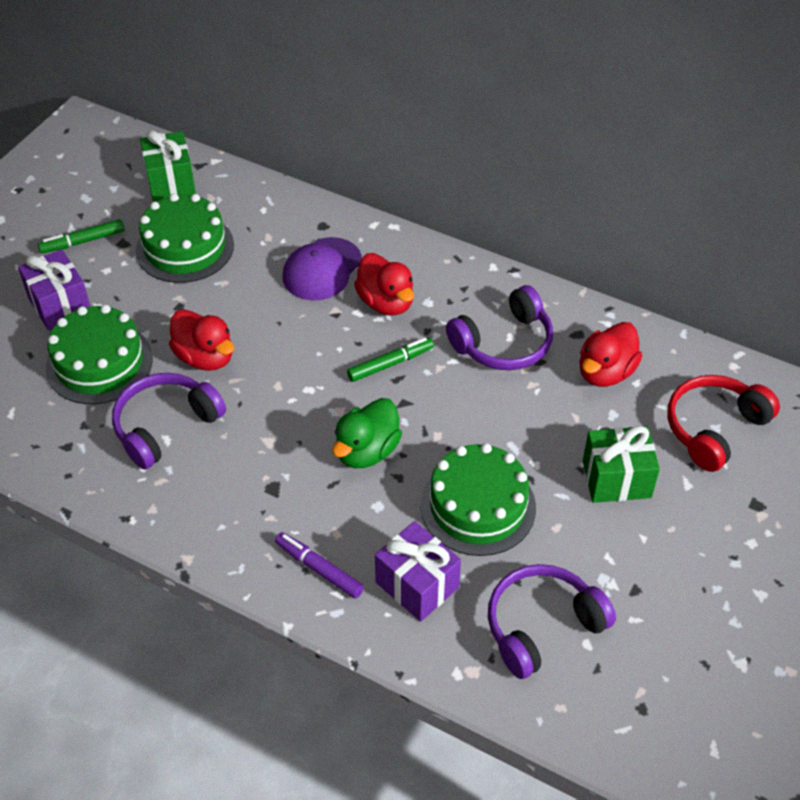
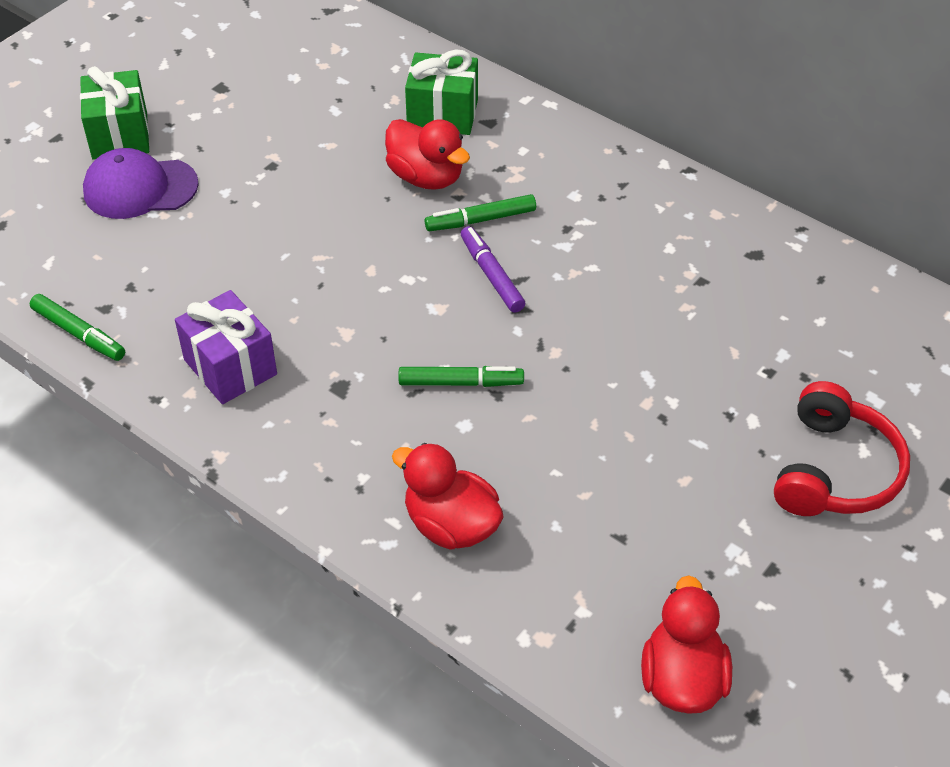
green cake: [46,305,153,404] [136,193,234,283] [420,443,536,556] = 3 -> none = 0
green duck: [332,398,402,468] = 1 -> none = 0
green marker: [38,219,125,253] [347,338,434,382] = 2 -> [30,294,125,361] [398,366,524,387] [425,194,536,231] = 3
purple gift: [18,249,90,331] [375,521,461,622] = 2 -> [175,290,277,404] = 1
purple headphones: [112,373,226,469] [446,285,553,370] [488,564,616,679] = 3 -> none = 0

